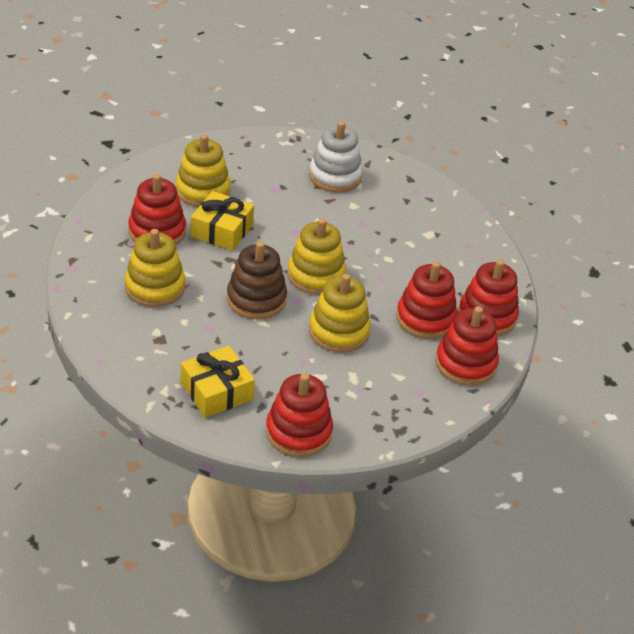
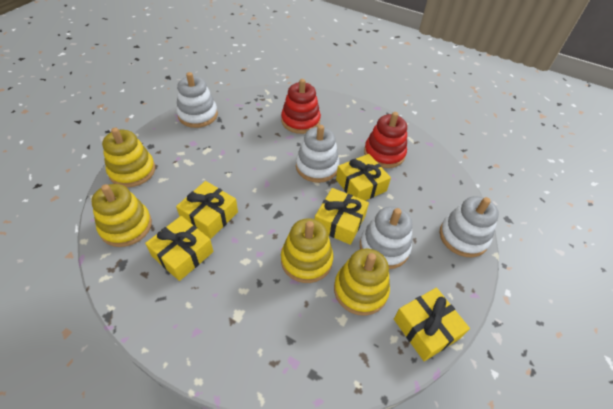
brown stacking toy: [227,241,287,319] = 1 -> none = 0
red stacking toy: [128,174,186,245] [266,373,333,457] [396,261,457,339] [435,306,499,385] [458,259,519,336] = 5 -> [281,79,321,134] [364,112,407,168] = 2
white stacking toy: [309,121,363,193] = 1 -> [176,72,218,128] [296,125,340,183] [360,206,412,269] [440,196,499,257] = 4
yellow gift: [181,345,255,418] [191,191,254,251] = 2 -> [145,216,214,281] [176,181,238,239] [315,188,369,245] [336,154,391,201] [394,288,470,361] = 5

